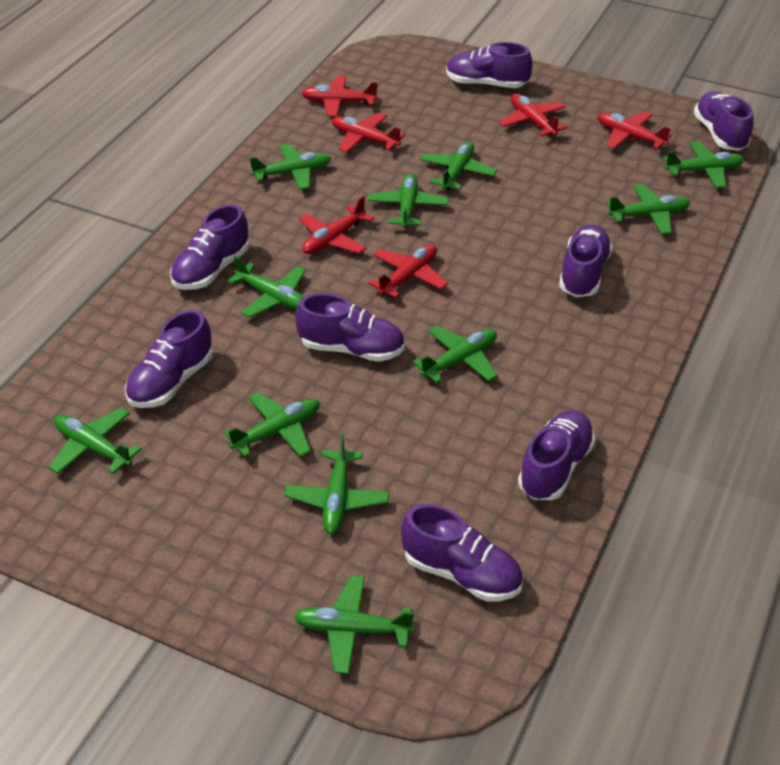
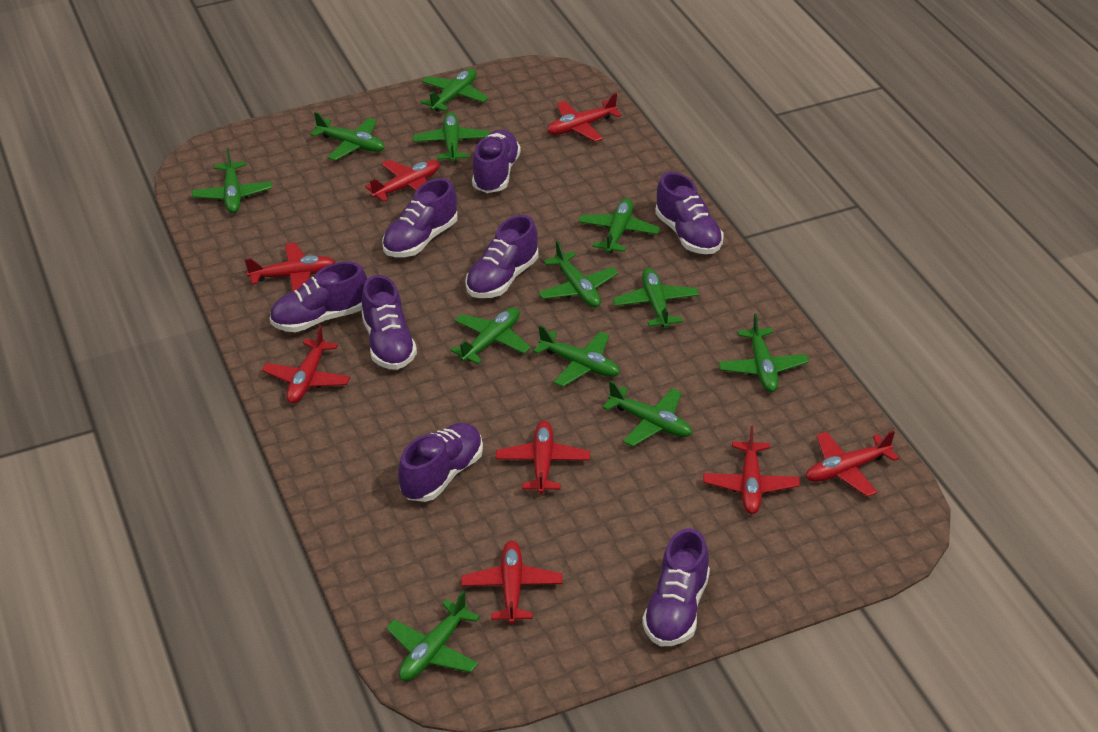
green plane: [49,408,142,474] [224,392,320,457] [227,256,306,318] [250,144,331,190] [284,434,389,534] [294,575,414,674] [367,173,449,228] [413,325,497,383] [420,141,497,190] [606,184,691,235] [663,141,744,188] = 11 -> [192,148,272,213] [310,112,385,161] [386,591,480,681] [413,112,490,162] [421,69,489,112] [450,307,531,364] [533,325,620,387] [538,240,618,308] [578,198,660,253] [602,381,692,447] [613,268,699,328] [719,313,809,392] = 12
red plane: [299,195,374,254] [302,76,378,117] [332,113,405,153] [368,244,448,298] [498,93,567,137] [597,111,672,149] = 6 -> [244,242,335,292] [262,325,350,403] [365,160,439,202] [461,541,562,624] [496,421,590,494] [547,93,622,142] [703,426,800,514] [806,430,899,497] = 8

